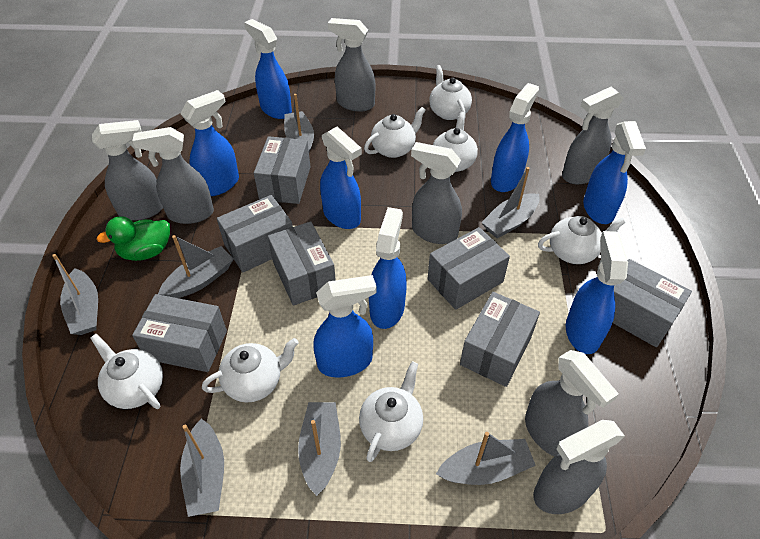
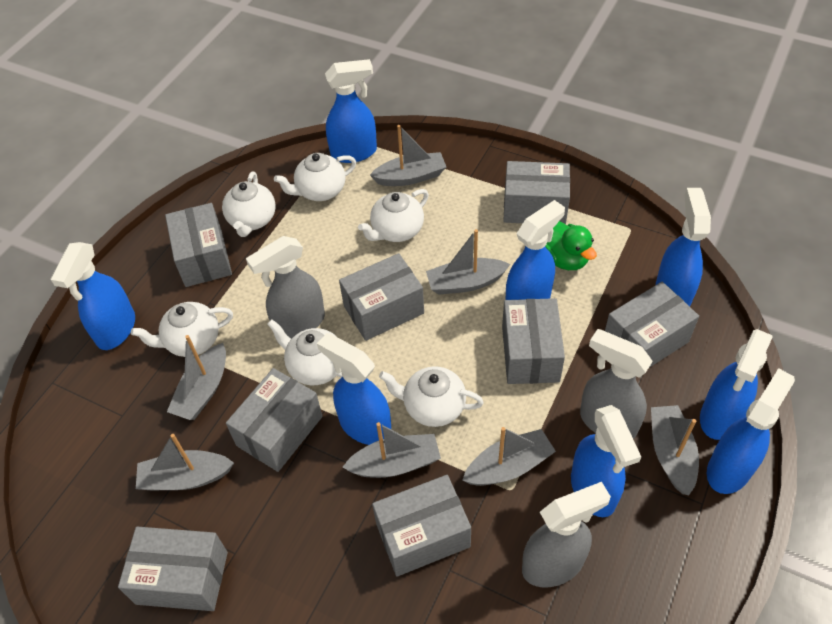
grey box: [132,294,227,372] [217,195,293,272] [254,136,310,204] [268,222,336,306] [427,227,510,310] [460,292,540,387] [613,259,692,347] = 7 -> [118,527,228,611] [165,203,232,287] [226,368,323,472] [339,253,424,341] [372,475,471,576] [502,298,565,384] [503,161,570,224] [605,282,699,368] = 8
grey spray bottle: [92,120,163,221] [132,127,214,224] [328,18,375,112] [411,142,462,244] [525,350,619,457] [533,420,625,514] [562,87,624,184] = 7 -> [246,236,325,339] [522,482,611,588] [580,329,653,439] = 3
white teapot: [90,334,163,409] [202,338,299,403] [359,361,423,462] [364,107,426,158] [429,65,472,120] [433,112,478,172] [538,216,626,264] = 7 -> [131,302,233,357] [222,172,276,237] [267,319,343,385] [274,153,356,201] [358,189,429,242] [379,366,484,427] = 6

